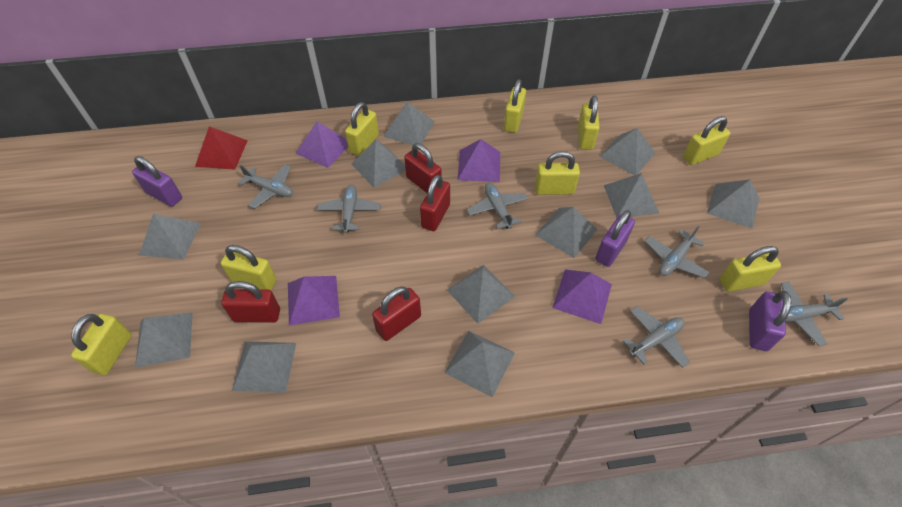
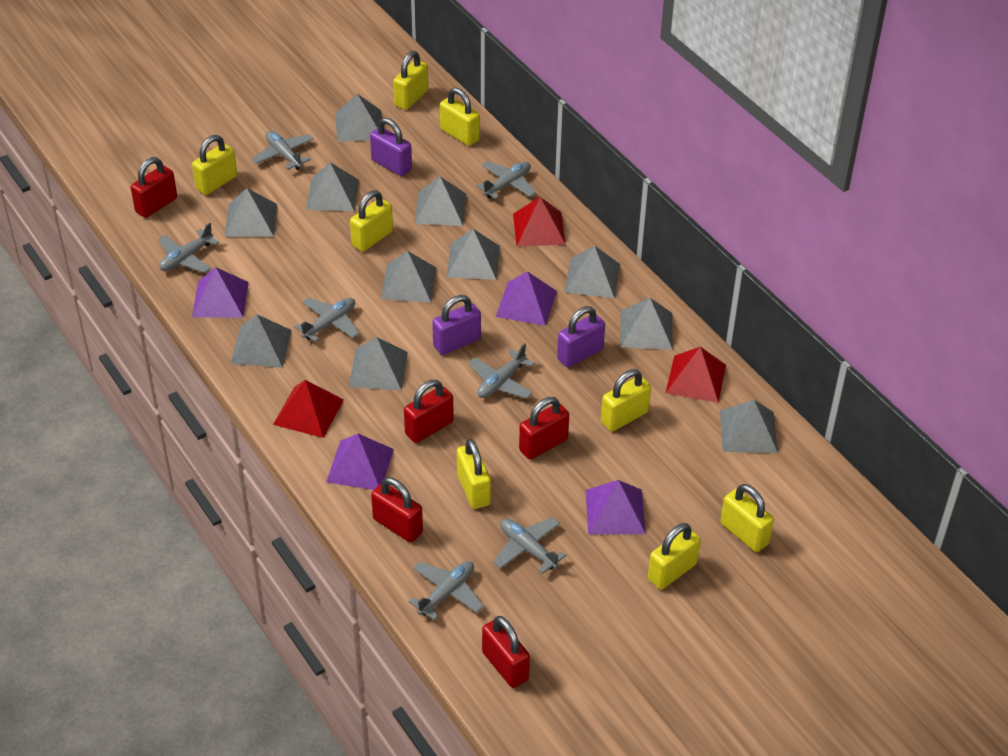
grey plane: [238,164,293,209] [317,184,381,233] [467,183,528,229] [623,307,690,368] [645,226,710,278] [781,282,848,346] = 6 -> [158,223,219,273] [252,131,314,170] [295,297,360,342] [409,561,484,620] [468,343,535,399] [476,161,536,199] [493,517,566,574] = 7
red padlock: [221,281,280,323] [372,287,421,341] [404,143,442,193] [420,175,450,231] = 4 -> [131,157,177,218] [371,477,423,542] [404,380,454,443] [482,616,530,688] [519,397,569,460] = 5
red pyramid: [195,126,248,170] = 1 -> [273,380,344,438] [513,197,566,247] [666,347,726,403] = 3

